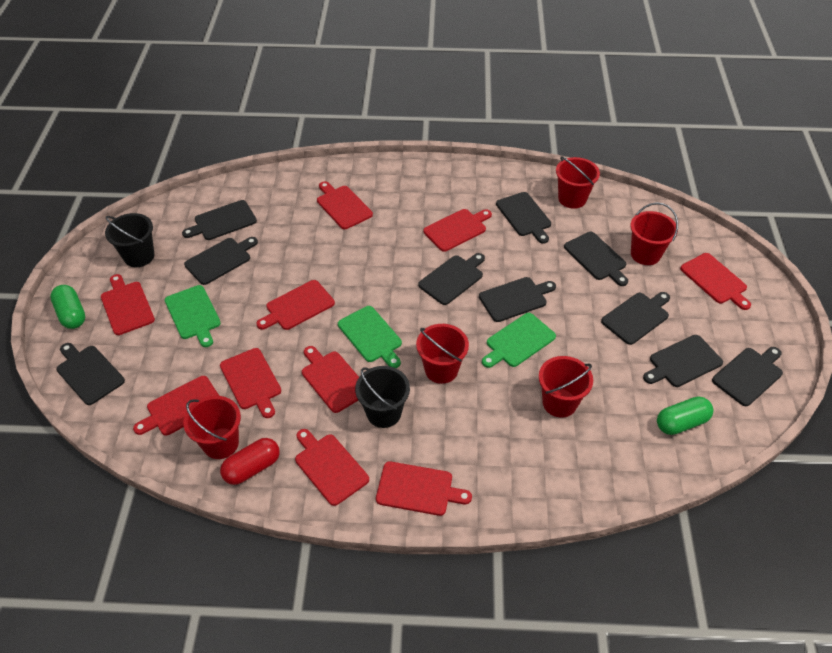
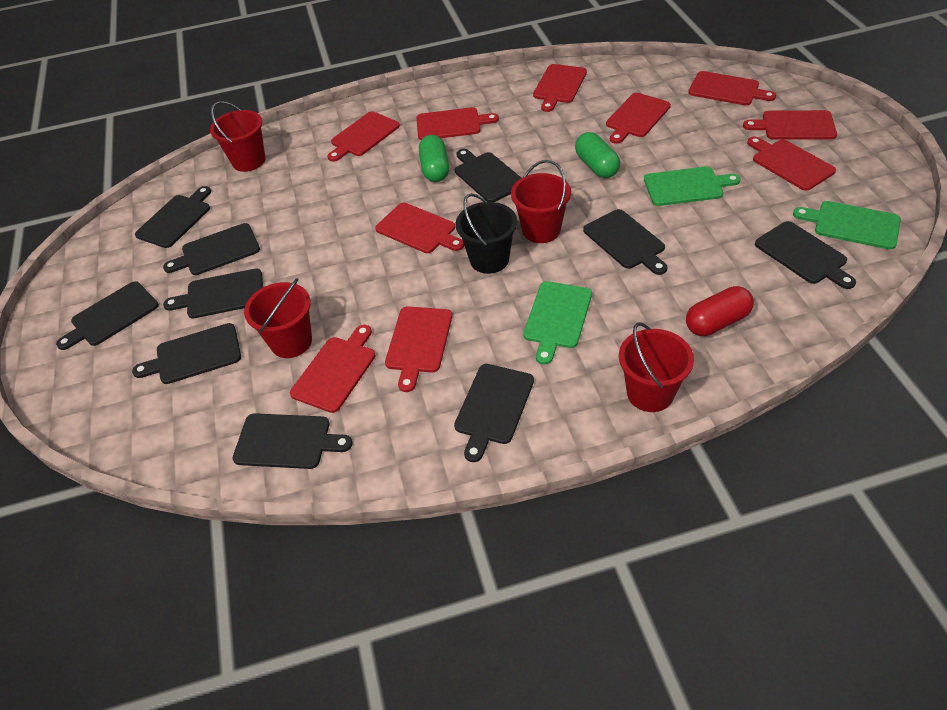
black bucket: [105,213,154,267] [355,366,410,428] = 2 -> [456,193,517,274] = 1
red bucket: [183,396,241,459] [416,324,469,384] [539,356,593,418] [556,156,600,209] [630,203,678,265] = 5 -> [210,101,266,172] [244,278,312,358] [511,160,571,243] [619,322,694,412] = 4

